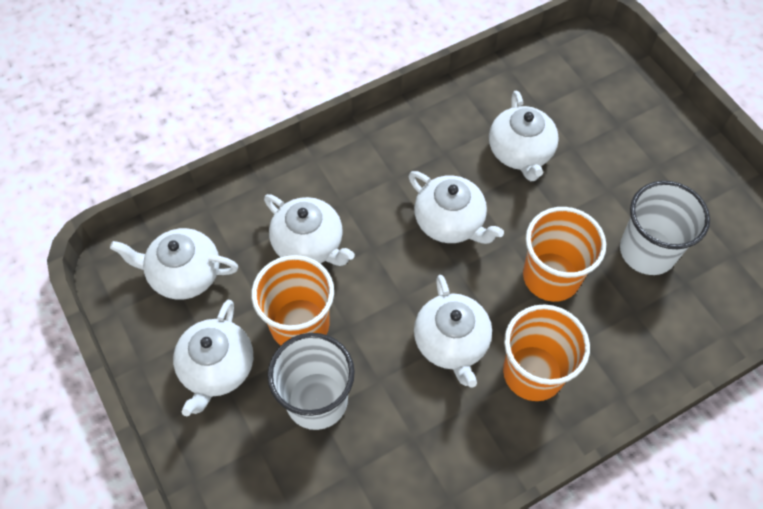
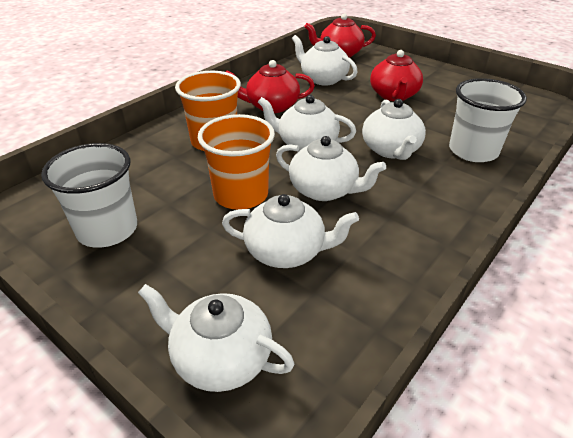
orange cup: [251,255,334,345] [503,304,590,401] [523,207,606,302] = 3 -> [175,71,241,151] [198,114,275,210] = 2
red teapot: none = 0 -> [226,60,315,113] [304,13,376,58] [370,50,423,101] = 3

